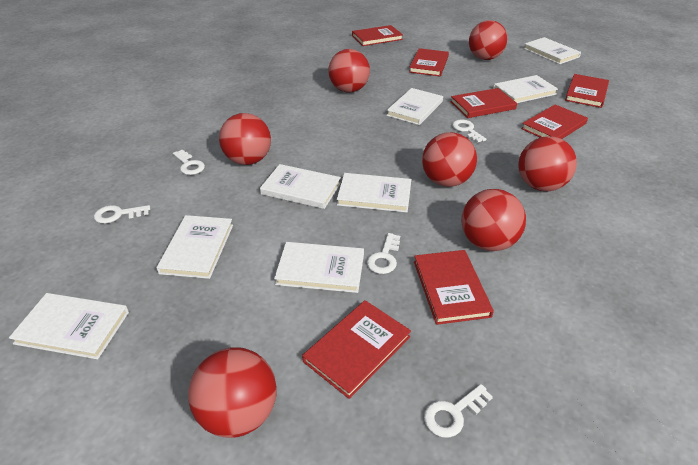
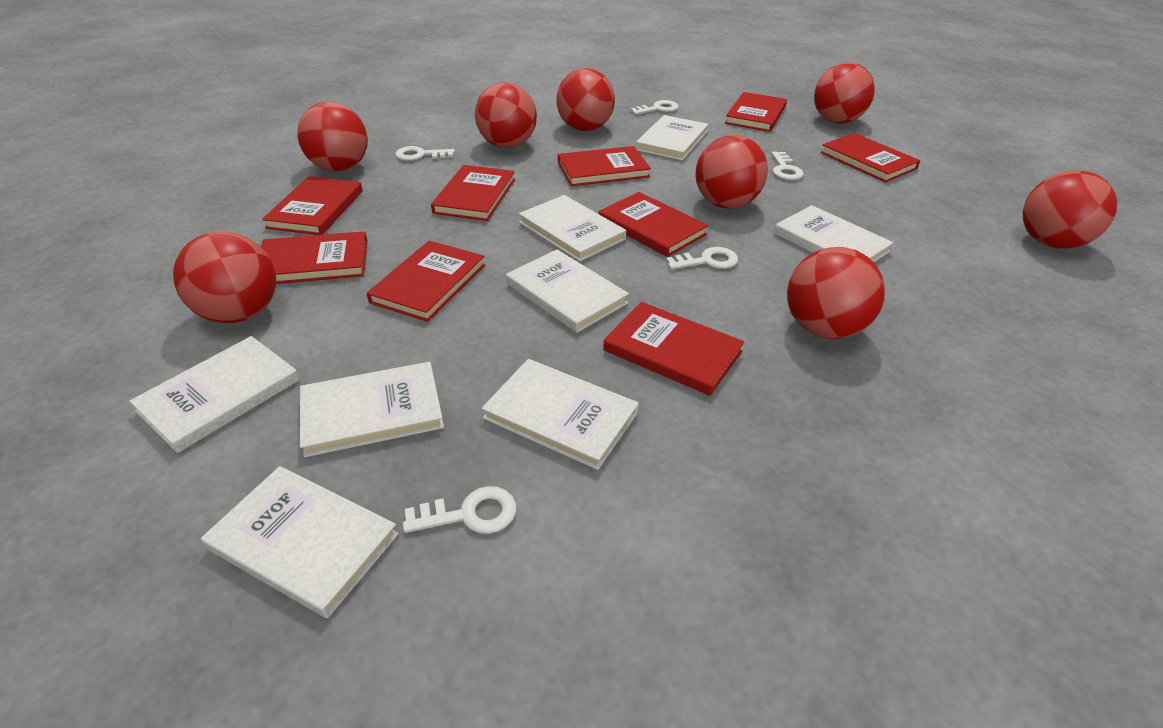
red ball: [188,347,277,438] [219,113,271,165] [329,49,370,93] [422,132,477,187] [461,189,526,251] [469,20,507,60] [518,136,577,191] = 7 -> [173,232,276,323] [297,102,368,172] [475,82,537,148] [556,68,615,131] [695,135,768,209] [787,247,885,339] [814,63,875,123] [1023,170,1117,249] = 8
red book: [302,300,411,399] [352,25,403,46] [409,48,449,77] [414,250,494,325] [450,88,517,118] [521,104,588,139] [565,74,609,108] = 7 -> [261,231,368,284] [262,176,363,235] [367,241,485,322] [431,165,515,221] [558,146,651,186] [599,192,708,257] [603,302,744,396] [725,92,787,132] [820,133,920,182] = 9

